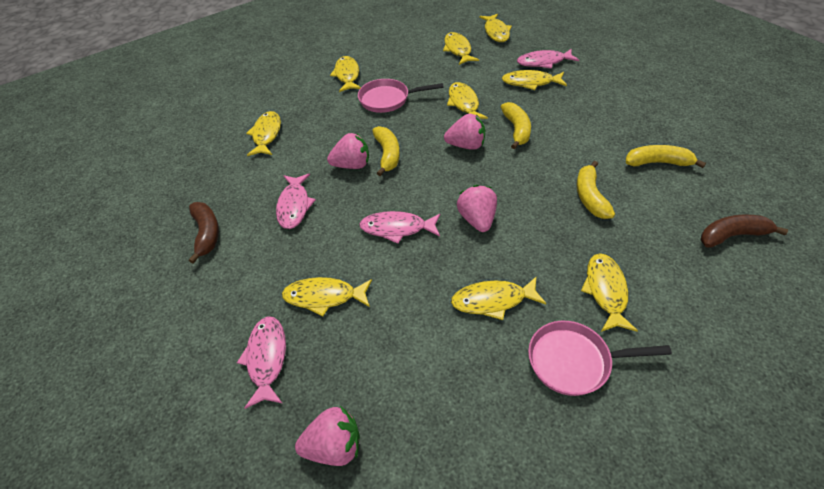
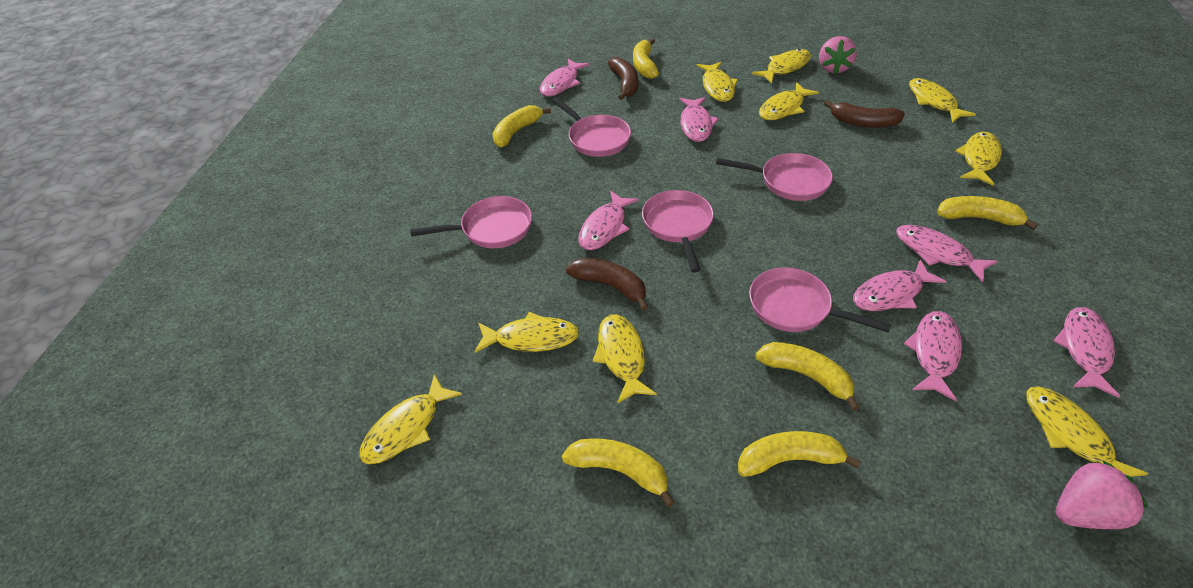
brown banana: [189,202,219,264] [701,215,788,248] = 2 -> [566,258,648,311] [608,57,638,100] [824,100,905,128] = 3
pink fish: [237,316,286,409] [276,174,316,229] [359,211,440,244] [517,49,579,69] = 4 -> [540,59,590,96] [579,191,639,250] [679,97,719,142] [853,259,947,311] [896,225,997,282] [904,311,962,401] [1053,307,1120,398] = 7
pink pan: [358,79,444,113] [528,321,672,396] = 2 -> [410,196,532,248] [551,97,631,157] [642,190,714,273] [716,153,833,201] [749,267,891,333] = 5
pink strawberry: [295,406,360,466] [327,133,369,169] [444,114,485,150] [457,185,497,232] = 4 -> [819,36,857,74] [1056,460,1148,529] = 2
yellow banana: [372,126,400,176] [501,102,531,149] [576,161,615,219] [626,145,706,168] = 4 -> [492,105,551,148] [562,439,675,508] [633,38,659,79] [738,431,861,477] [755,342,860,411] [937,196,1038,230] = 6

